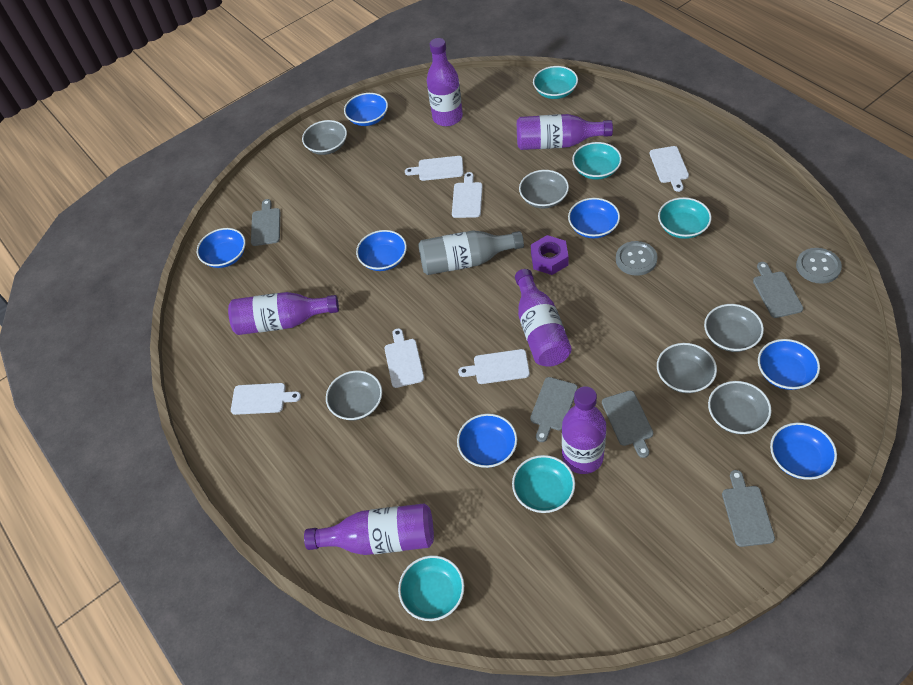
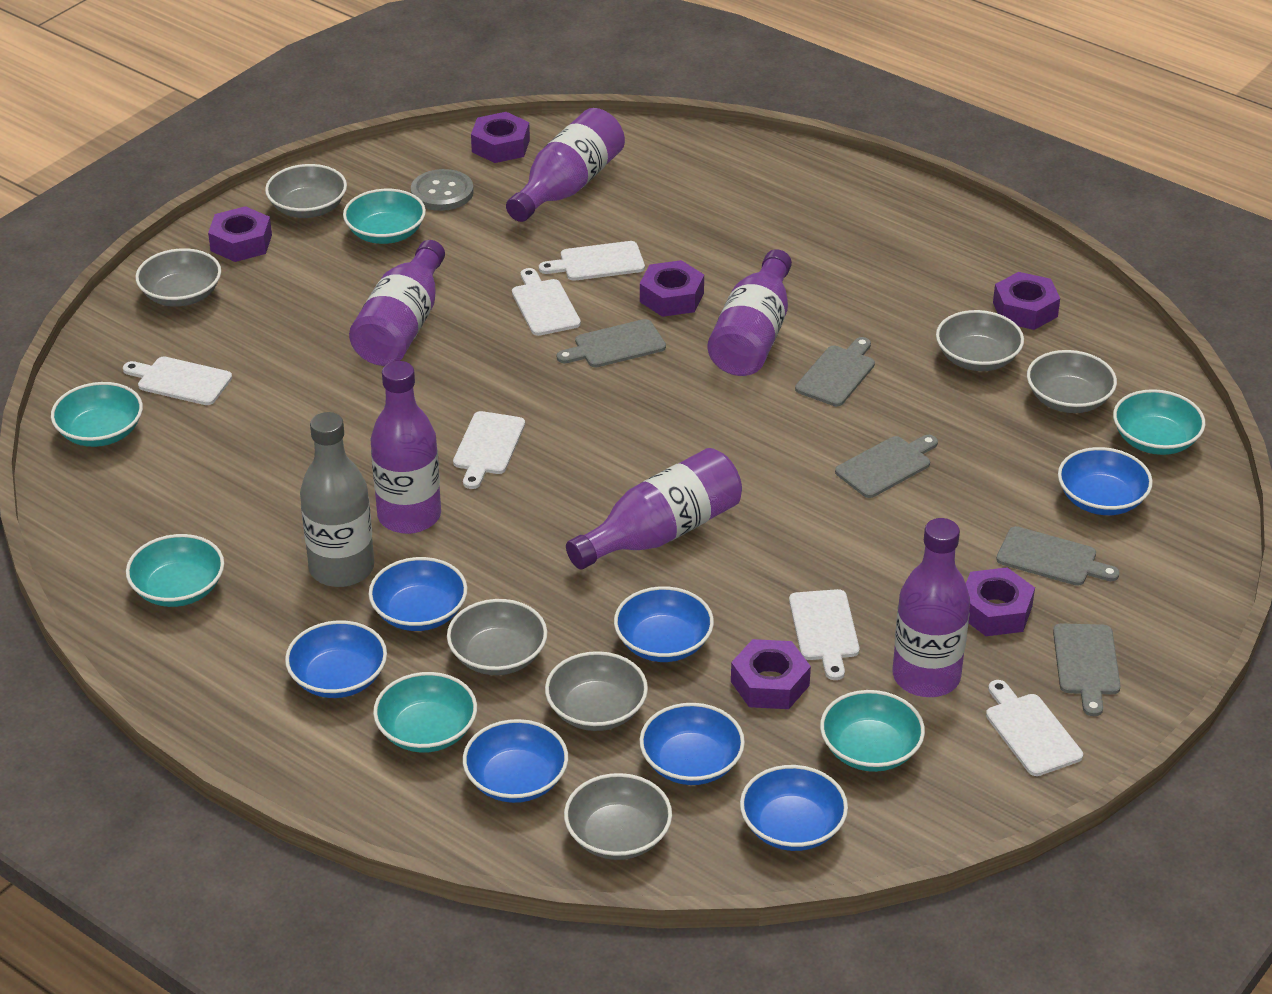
grey bowl: [302,120,347,155] [326,370,382,421] [519,170,569,208] [657,343,717,393] [704,304,764,352] [708,381,771,434] = 6 -> [135,248,221,307] [265,164,347,218] [447,599,547,675] [545,651,648,731] [564,773,672,860] [936,310,1024,371] [1027,350,1117,413] = 7
grey button: [616,241,658,276] [796,248,842,284] = 2 -> [411,169,474,211] = 1
purple nut: [531,235,569,275] = 1 -> [208,206,272,262] [471,112,530,163] [640,260,704,317] [731,639,811,709] [966,567,1035,636] [993,272,1060,330] = 6
turquoise bowl: [398,555,464,621] [512,455,575,513] [533,66,578,99] [572,142,622,180] [658,197,712,239] = 5 -> [51,382,143,447] [126,534,224,607] [343,189,426,244] [373,672,477,753] [820,690,925,772] [1113,389,1205,455] = 6

